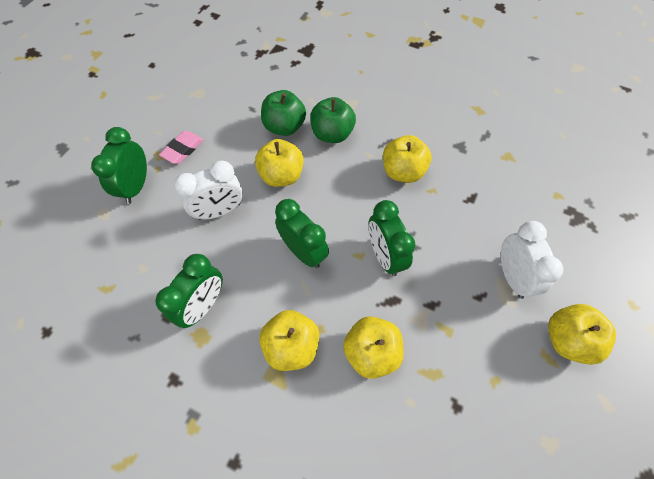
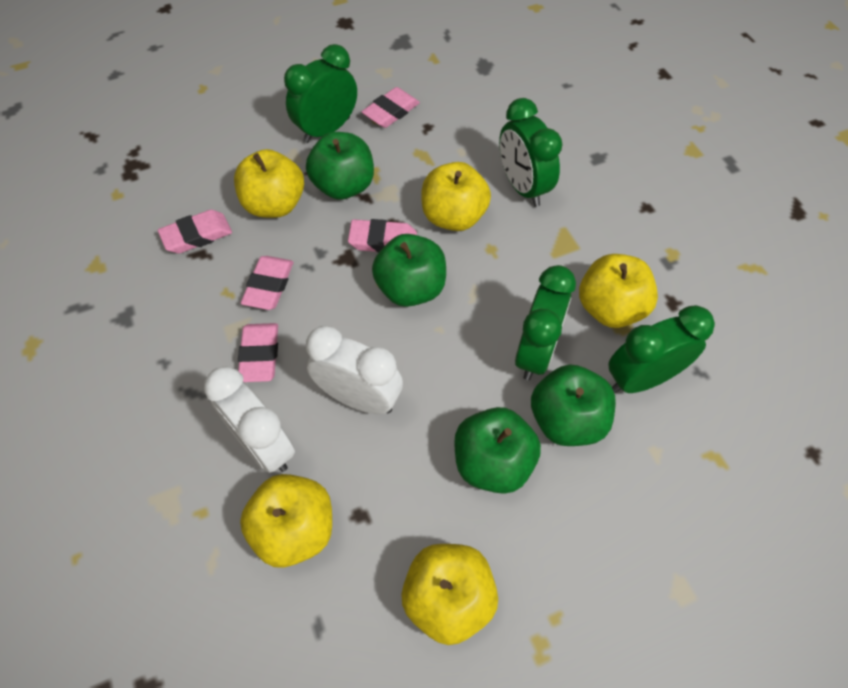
green apple: [261,90,306,136] [310,97,356,143] = 2 -> [306,132,374,200] [372,234,446,307] [454,407,541,494] [531,364,616,446] = 4
pink eraser: [159,131,204,164] = 1 -> [158,210,232,253] [238,323,278,382] [241,256,294,310] [348,219,417,253] [361,87,420,128] = 5

